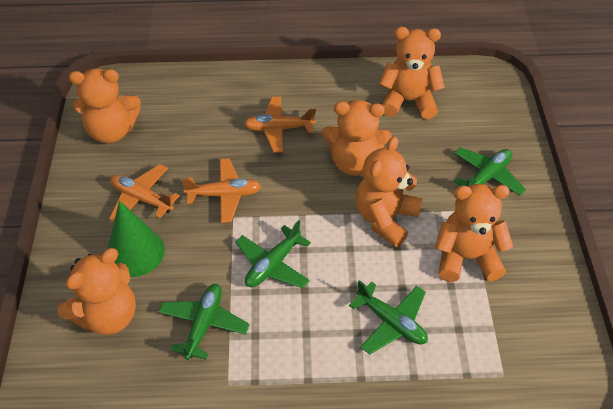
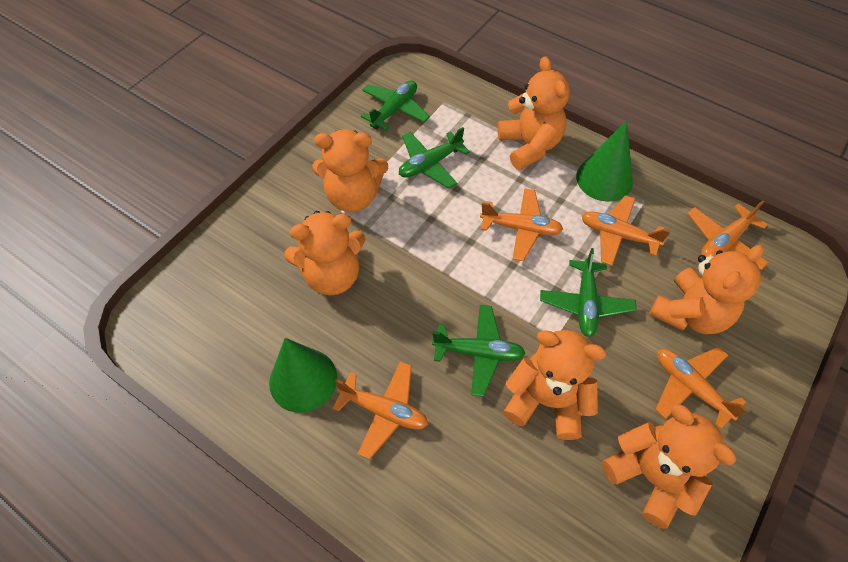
green cone: [107,201,165,277] = 1 -> [269,338,337,413] [576,121,633,202] = 2
orange plane: [109,164,180,222] [181,158,261,223] [244,97,316,153] = 3 -> [333,361,428,459] [480,188,563,261] [582,195,671,266] [655,347,748,429] [687,200,768,270] = 5

